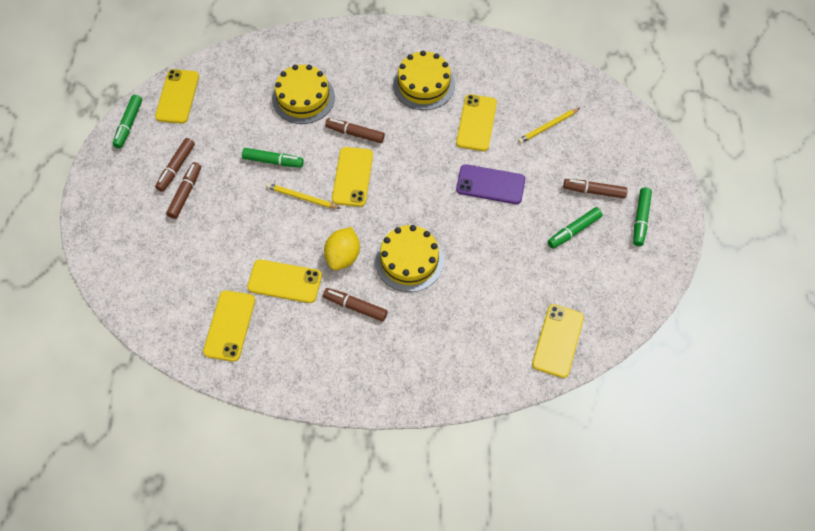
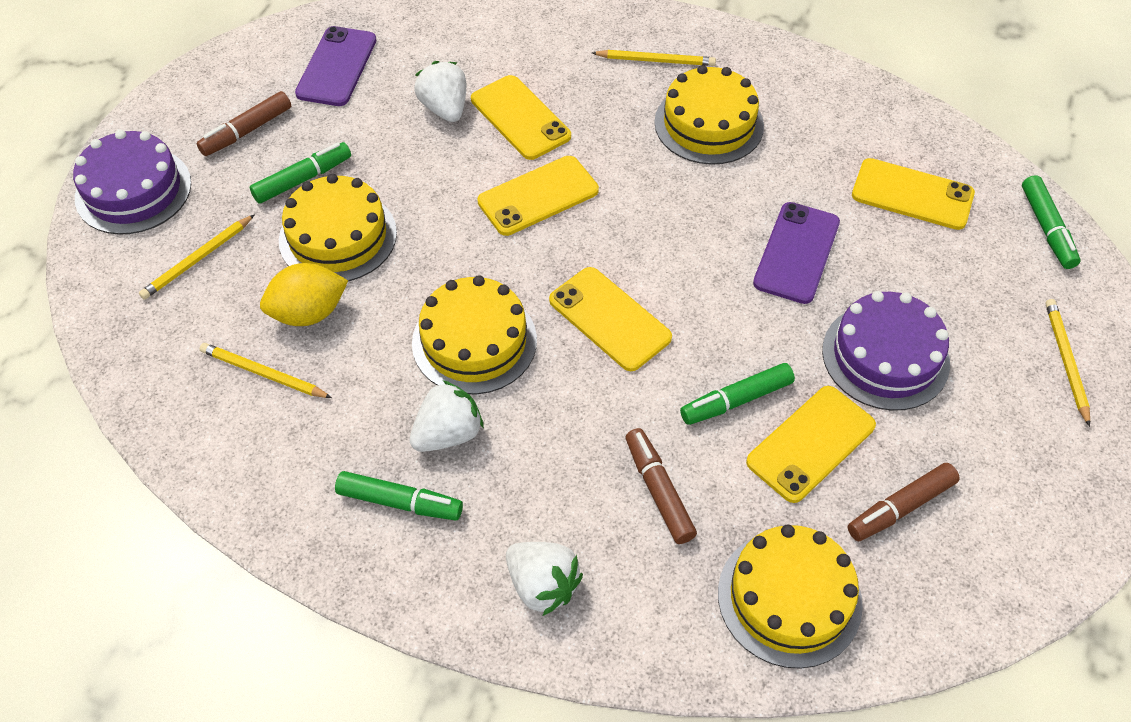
brown marker: [155,138,195,192] [166,162,201,219] [323,288,387,321] [325,118,385,143] [563,179,628,199] = 5 -> [196,91,291,156] [625,428,697,544] [847,463,960,541] = 3
purple cake: none = 0 -> [73,130,191,235] [822,291,950,411] = 2
purple phone: [456,164,525,204] = 1 -> [295,26,376,106] [753,202,840,304] = 2
white strawberry: none = 0 -> [410,380,484,452] [414,61,466,122] [506,542,583,616] = 3
yellow cake: [272,65,335,124] [375,225,444,292] [393,51,455,110] = 3 -> [279,174,397,282] [412,275,537,394] [654,65,764,165] [718,525,863,669] = 4
yellow pencil: [266,183,341,209] [518,108,580,144] = 2 -> [139,214,255,300] [200,343,332,398] [592,50,716,66] [1046,299,1090,427] = 4
yellow phone: [155,69,199,124] [203,290,255,362] [247,259,322,303] [332,147,373,207] [456,94,497,151] [532,304,584,378] = 6 -> [471,75,571,160] [477,156,599,236] [549,267,672,371] [746,386,876,503] [852,158,975,230] = 5

